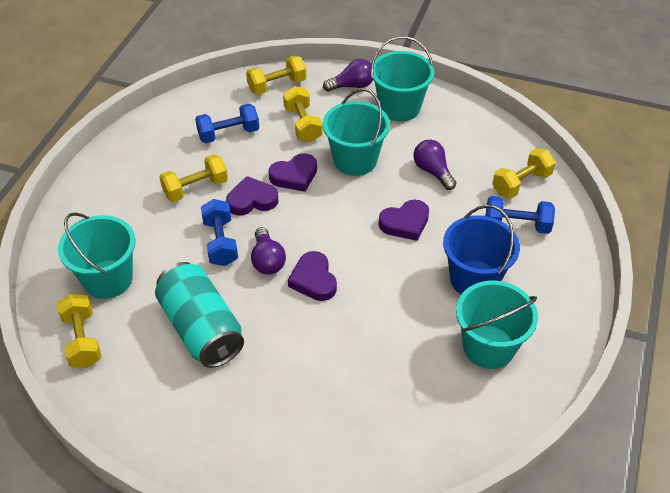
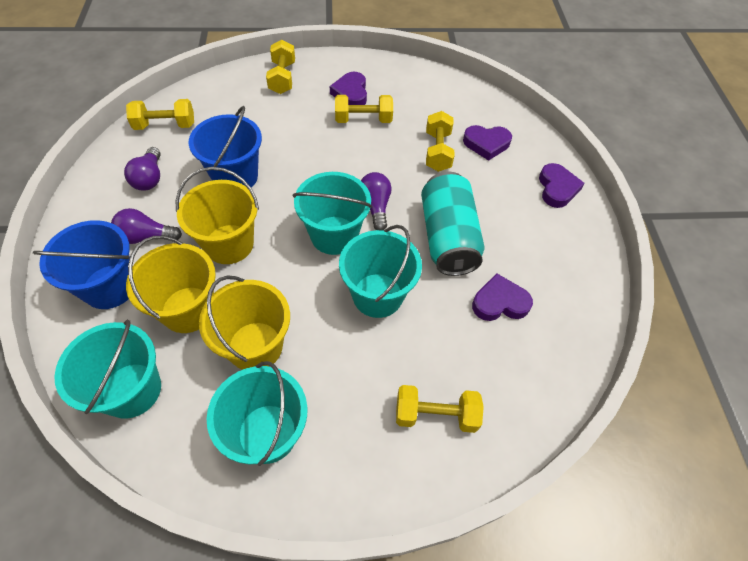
blue bucket: [443,205,520,294] = 1 -> [33,220,133,309] [189,106,262,187] = 2
blue dumbbell: [195,104,259,143] [201,199,238,266] [486,196,555,234] = 3 -> none = 0
yellow bucket: none = 0 -> [126,236,216,333] [176,167,259,264] [199,275,290,370] = 3

